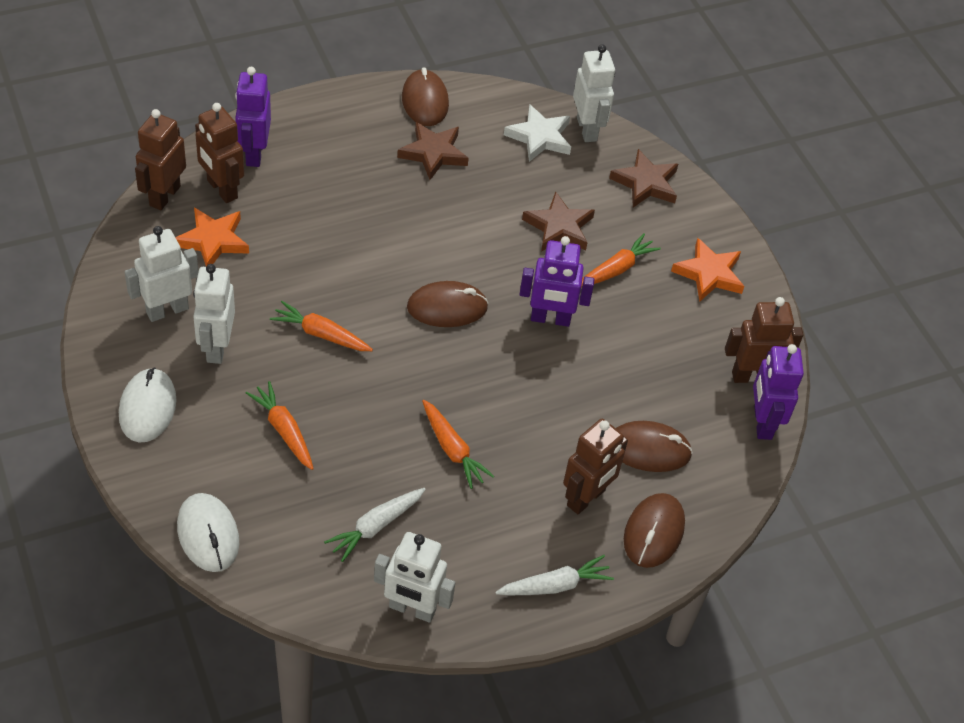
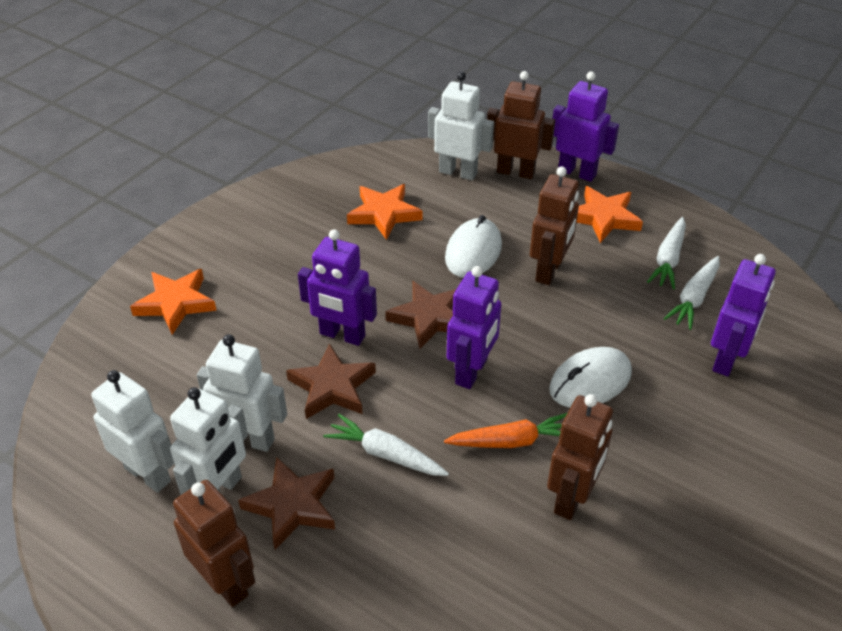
brown mouse: [402,67,449,126] [407,281,488,327] [616,421,693,472] [624,493,685,568] = 4 -> none = 0
orange carrot: [246,381,314,470] [270,301,373,351] [422,400,494,489] [581,234,661,288] = 4 -> [444,413,567,448] = 1
orange star: [175,208,249,266] [671,238,744,301] = 2 -> [130,269,217,335] [347,184,422,240] [576,186,643,243] = 3
purple robot: [235,67,271,167] [519,236,595,327] [753,344,804,440] = 3 -> [298,229,377,346] [447,266,501,389] [553,71,619,182] [711,254,776,377] = 4
white carrot: [324,488,426,562] [495,555,614,595] = 2 -> [323,414,449,476] [647,217,686,289] [664,256,720,330] = 3
white star: [504,104,571,162] = 1 -> none = 0

